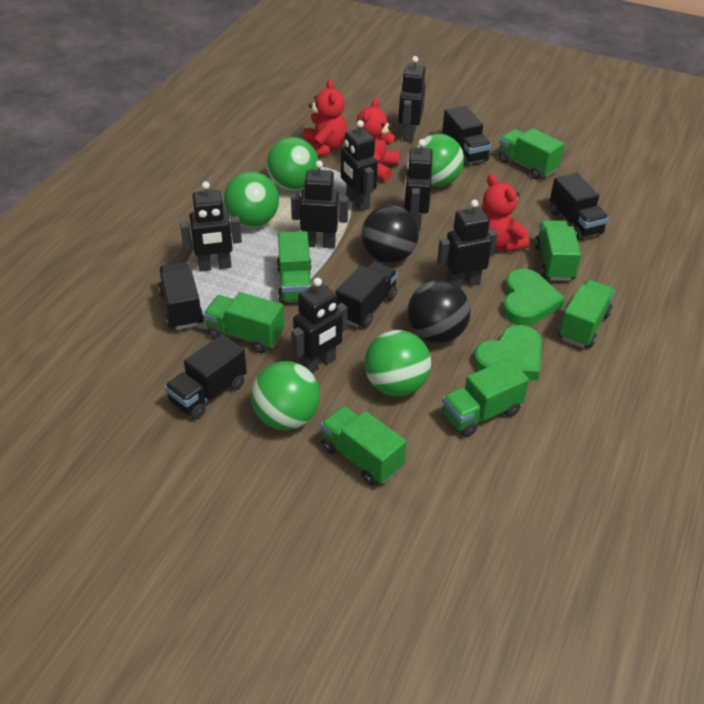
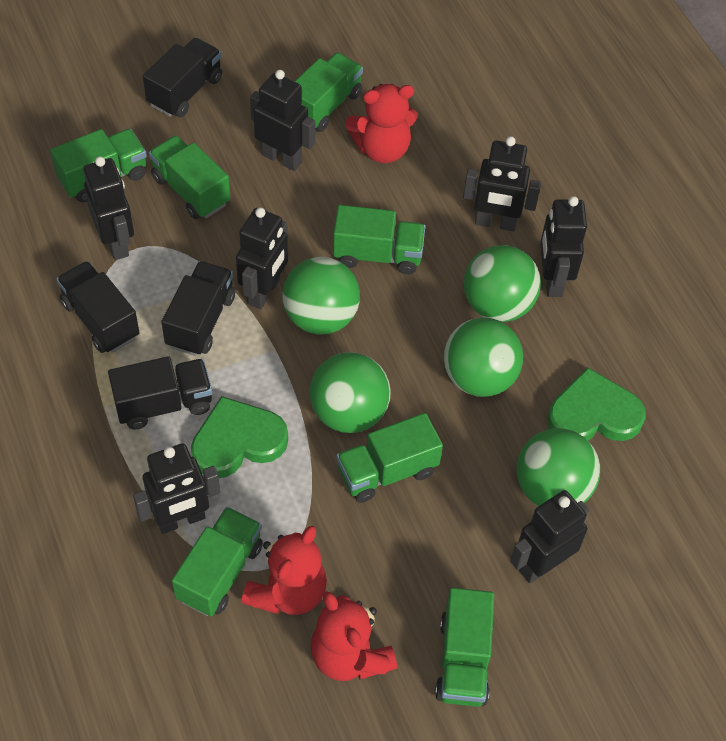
black ball: [362,205,419,263] [407,280,471,343] = 2 -> none = 0
black truck: [159,262,204,330] [164,334,247,420] [335,262,398,328] [442,106,491,166] [550,173,609,240] = 5 -> [56,261,140,353] [108,356,212,430] [143,38,222,117] [161,261,235,356] = 4

